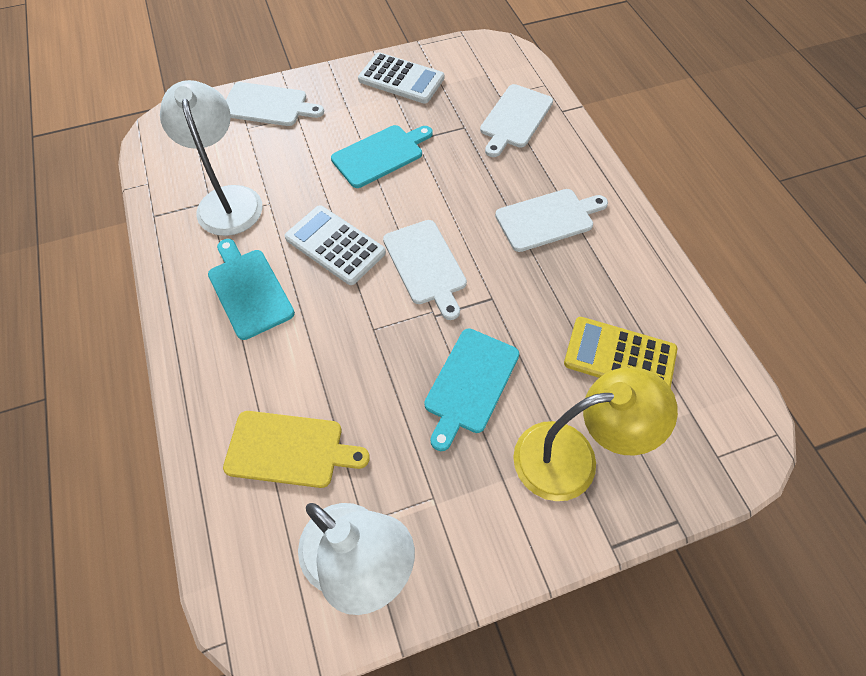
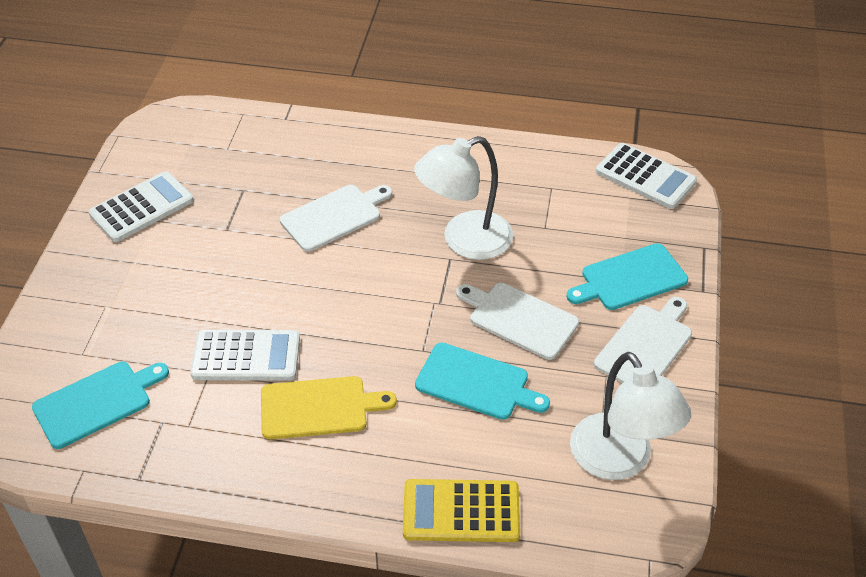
white calculator: [285,205,386,285] [358,52,444,104] = 2 -> [89,171,193,242] [190,330,300,381] [596,143,697,209] = 3
white cutting board: [226,82,324,126] [383,220,467,320] [480,84,553,157] [495,189,608,252] = 4 -> [280,185,392,252] [456,283,579,360] [594,297,692,383] = 3
yellow lamp: [513,367,678,501] = 1 -> none = 0

